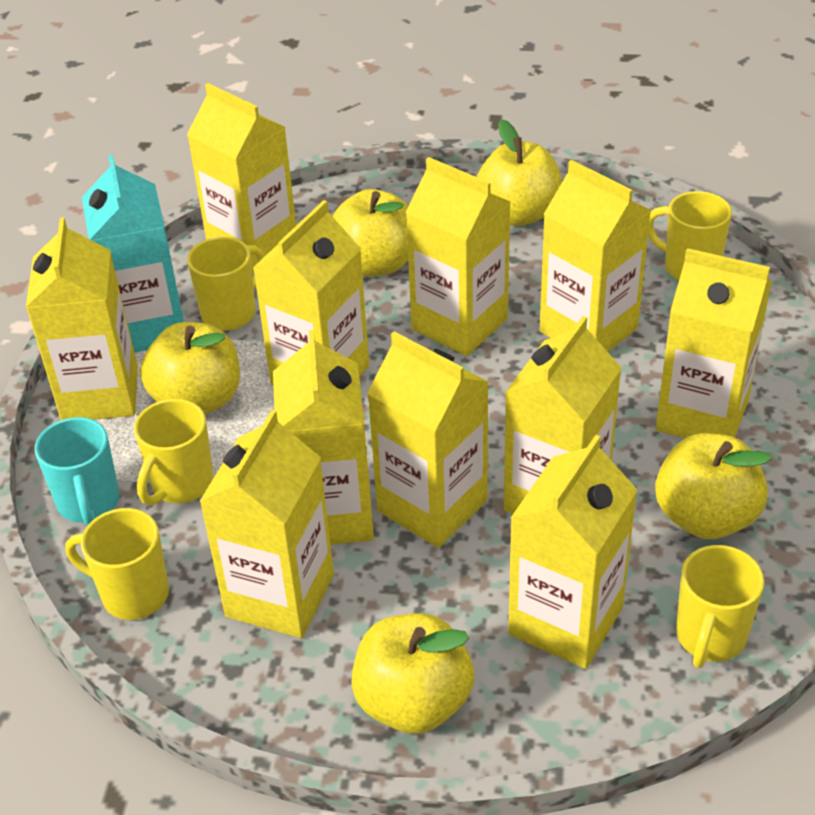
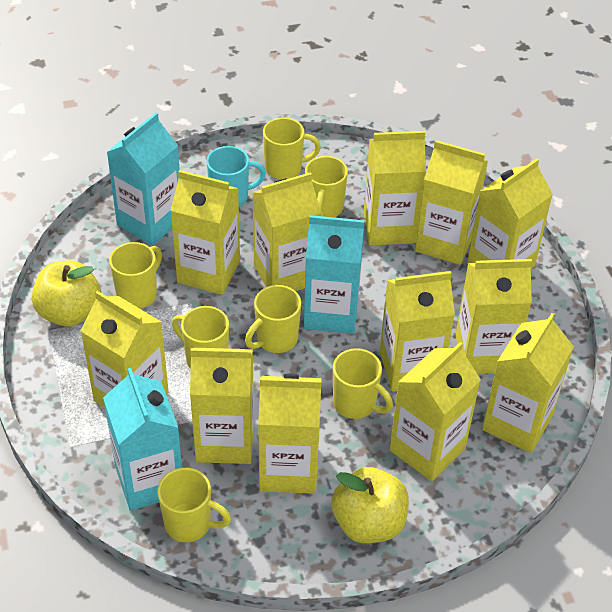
turquoise carton: [82,154,184,352] = 1 -> [103,368,182,511] [107,113,180,245] [304,215,364,334] = 3
yellow apple: [140,322,240,414] [333,189,408,277] [351,613,474,734] [477,119,562,226] [655,433,772,539] = 5 -> [32,260,101,327] [331,467,409,543] = 2
yellow carton: [26,217,138,420] [187,83,296,273] [199,410,334,638] [253,200,369,385] [273,330,374,545] [367,331,489,548] [405,157,510,356] [504,316,621,514] [508,435,637,669] [540,160,651,352] [656,248,772,438] = 11 -> [80,291,169,408] [170,170,240,295] [190,348,254,464] [252,172,321,291] [258,374,321,494] [364,131,426,245] [380,271,455,391] [390,342,481,481] [415,140,488,265] [455,259,532,374] [467,158,553,269] [482,313,574,453] = 12
yellow mug: [65,508,169,620] [134,399,214,505] [187,237,265,331] [648,191,732,280] [676,545,764,668] = 5 -> [109,242,162,309] [157,468,231,542] [172,306,229,369] [245,285,301,353] [263,118,321,179] [305,156,348,218] [333,348,393,419] = 7

